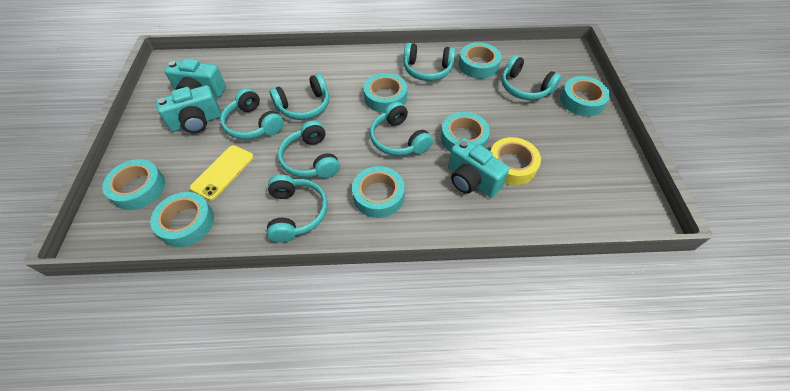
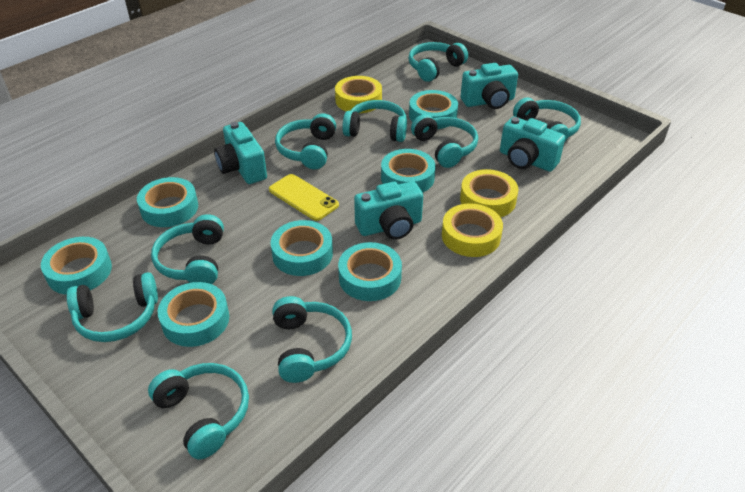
turquoise camera: [156,85,221,133] [165,59,226,97] [448,138,509,197] = 3 -> [214,122,267,184] [354,181,423,240] [461,63,518,109] [500,117,565,172] = 4
turquoise headphones: [220,88,284,140] [267,174,328,243] [269,74,329,120] [278,121,340,178] [370,102,433,156] [404,43,456,81] [501,55,561,100] = 7 -> [67,272,158,342] [148,363,249,459] [151,214,224,284] [272,296,352,383] [275,113,336,169] [342,100,407,142] [408,42,468,82] [411,114,478,168] [513,97,581,143] = 9
yellow tape: [491,137,541,185] = 1 -> [335,76,382,113] [442,203,503,257] [460,169,518,217] = 3

